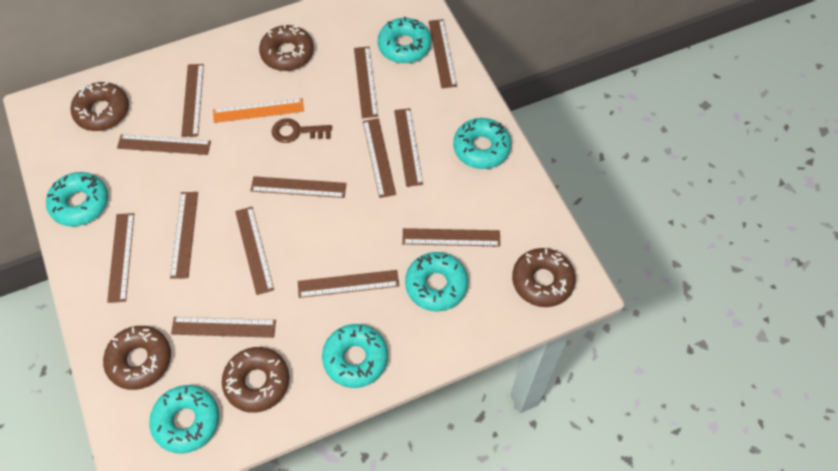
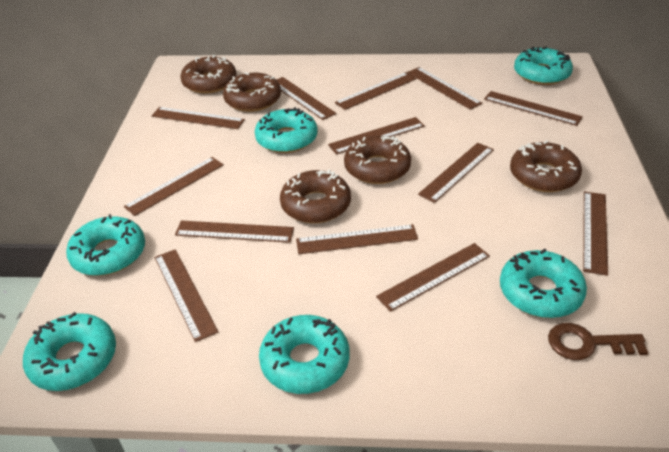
orange ruler: [213,98,304,123] = 1 -> none = 0

